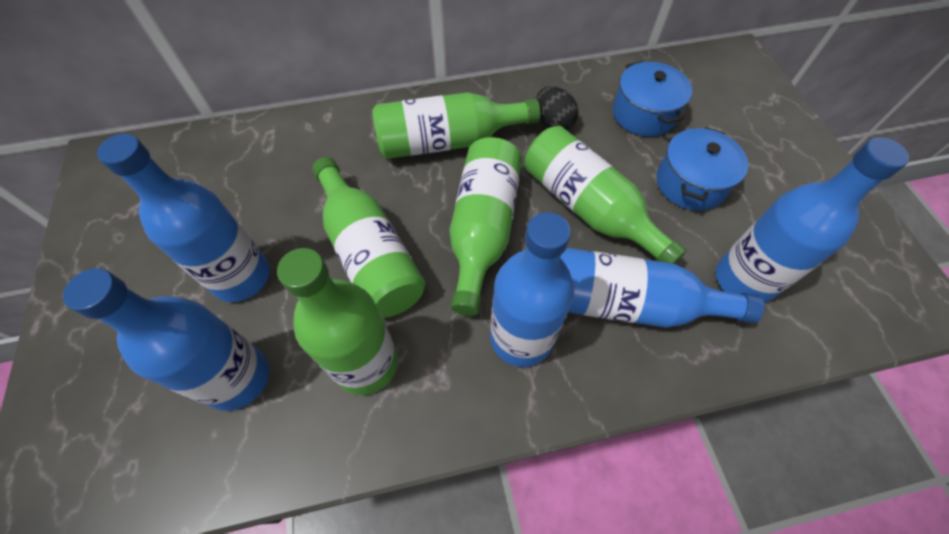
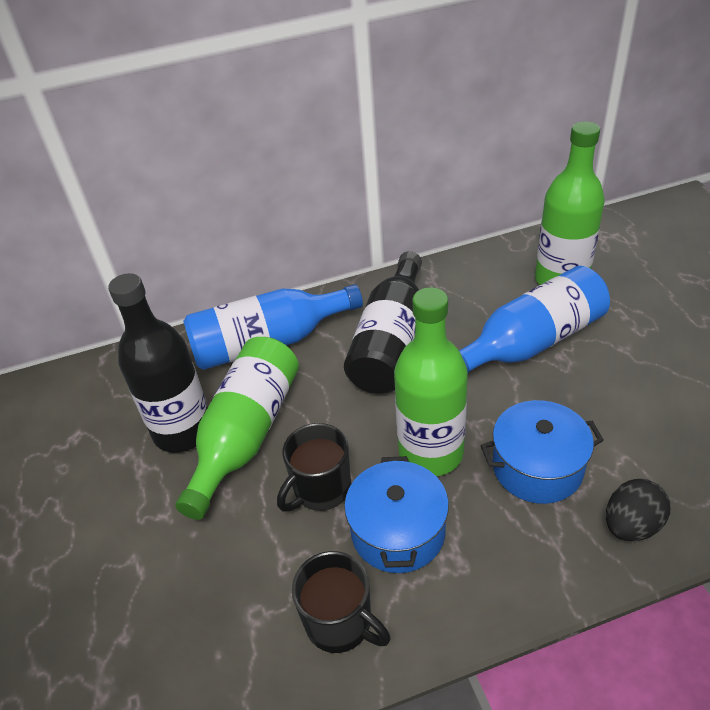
black bottle: none = 0 -> [108,273,208,453] [344,251,422,394] = 2
black mug: none = 0 -> [277,423,351,512] [292,551,391,653] = 2
blue bottle: [63,268,269,411] [97,134,270,302] [490,212,574,367] [560,248,764,328] [716,137,909,304] = 5 -> [183,284,363,370] [459,266,610,373] = 2
green bottle: [277,248,398,395] [312,157,425,318] [372,92,540,159] [450,137,522,316] [525,126,687,264] = 5 -> [175,337,299,520] [394,287,468,476] [535,121,605,285] = 3

